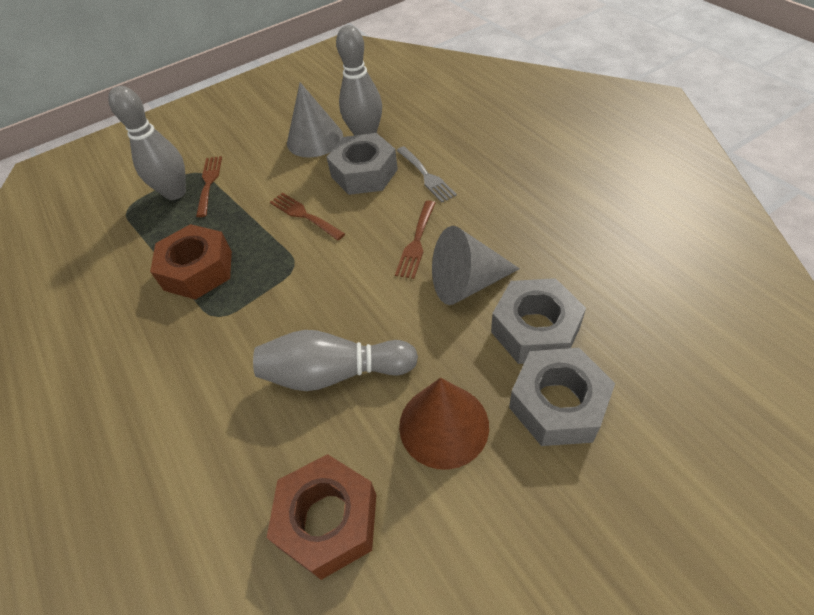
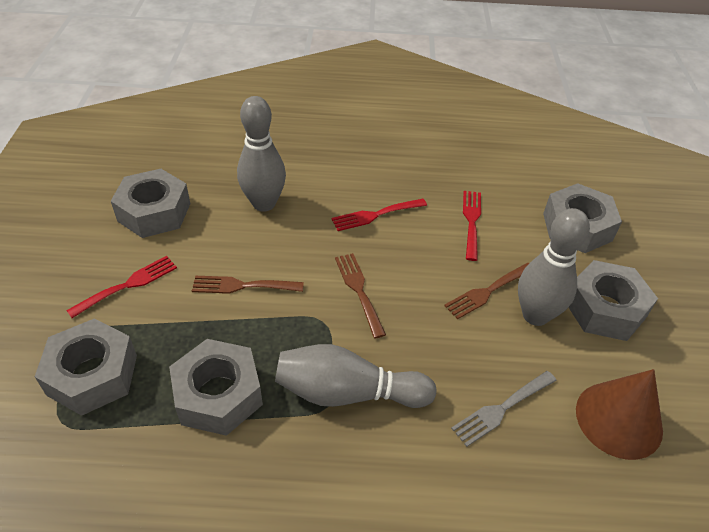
brown nut: [150,224,232,300] [267,454,376,580] = 2 -> none = 0
grey cone: [287,82,343,158] [432,226,520,305] = 2 -> none = 0
grey nut: [326,133,398,195] [491,278,586,364] [509,348,615,446] = 3 -> [35,318,137,416] [111,169,190,238] [169,339,263,436] [543,183,622,253] [568,260,658,341] = 5
red fork: none = 0 -> [66,256,177,318] [331,199,427,231] [463,191,481,261] = 3

